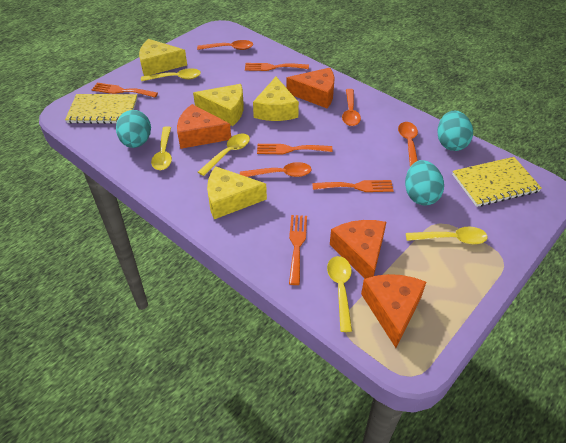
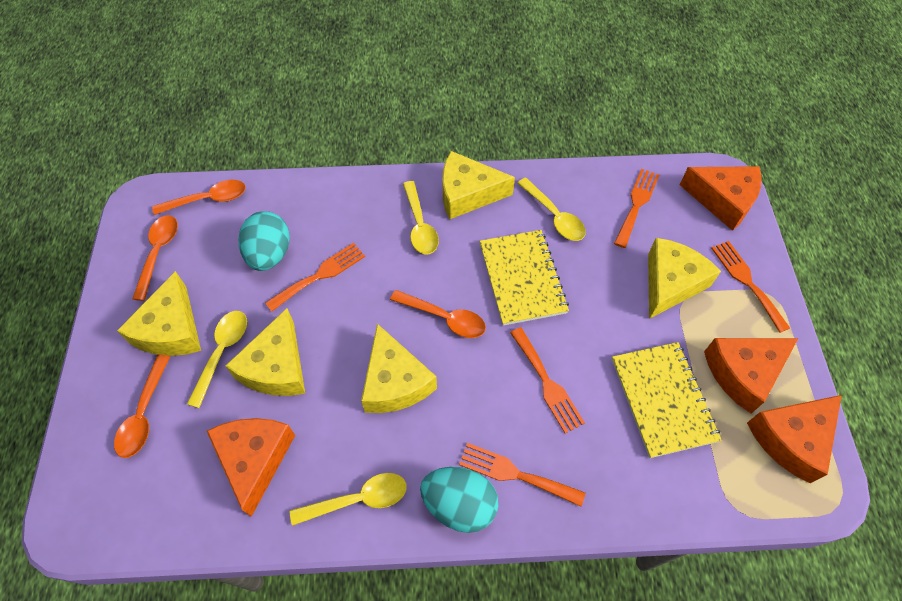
turquoise egg: [116,110,151,148] [405,160,444,206] [437,111,473,151] = 3 -> [239,211,290,271] [420,467,499,533] = 2
yellow cheese: [139,39,187,76] [193,84,244,126] [207,166,267,219] [253,77,299,121] = 4 -> [117,271,201,356] [225,308,305,396] [361,324,437,413] [443,151,515,219] [648,238,721,319] = 5
yellow spoon: [141,68,201,81] [151,126,172,170] [198,134,250,176] [327,256,352,332] [406,227,488,245] = 5 -> [187,311,247,408] [290,473,407,526] [403,181,439,254] [517,177,586,241] = 4

